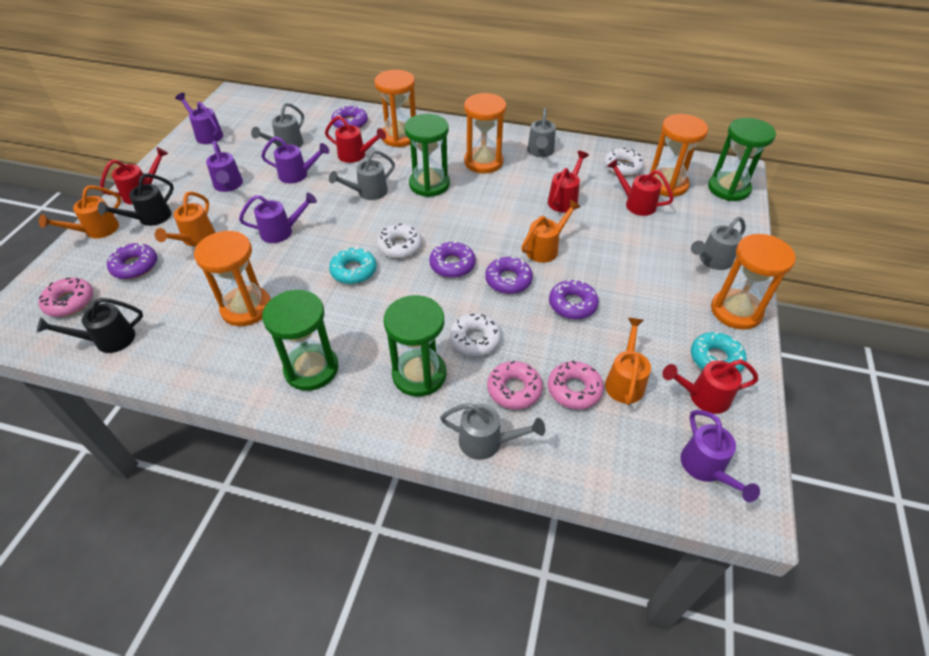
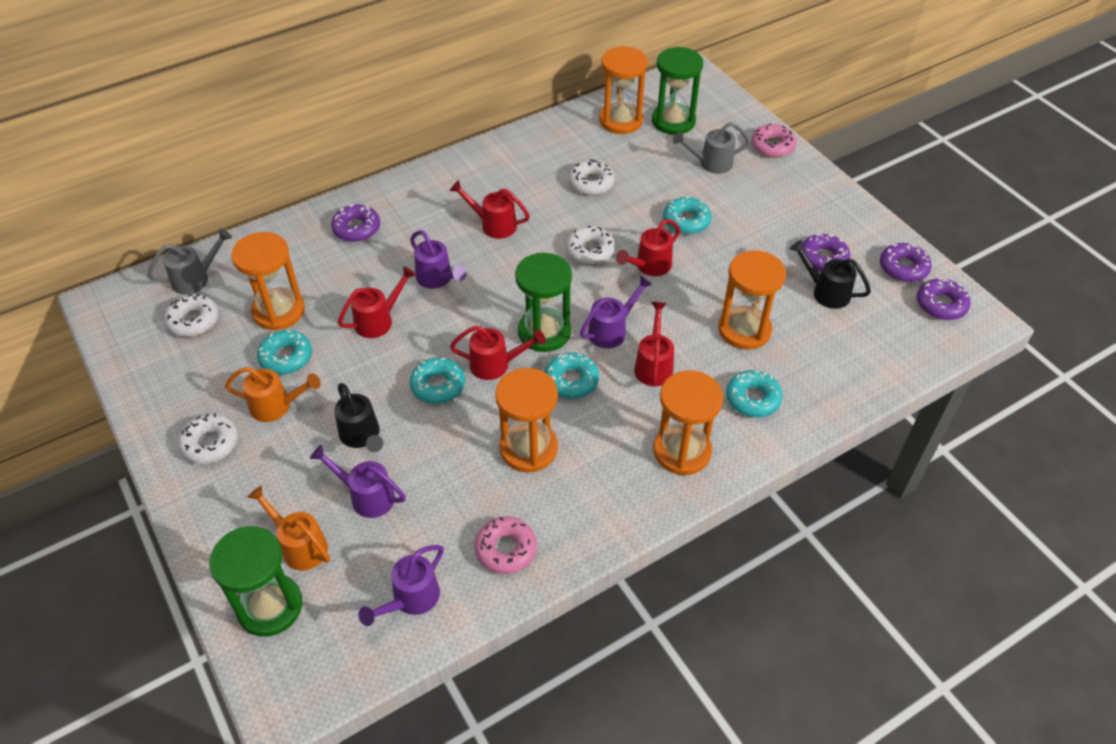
green hourglass: [262,290,338,391] [384,295,446,397] [404,114,450,197] [708,118,776,201] = 4 -> [209,526,303,637] [515,253,572,352] [652,47,703,135] = 3
grey watering can: [251,103,304,148] [329,150,395,200] [440,403,545,460] [527,108,556,157] [691,217,746,270] = 5 -> [147,228,232,294] [673,122,750,174] = 2
orange watering can: [39,185,121,238] [155,191,215,246] [521,200,581,263] [605,318,651,405] = 4 -> [225,367,321,422] [247,485,330,571] = 2
pink donut: [38,278,93,317] [487,361,543,410] [548,360,604,410] = 3 -> [475,517,537,574] [751,123,797,158] = 2
purple donut: [107,243,157,279] [331,105,368,129] [429,241,476,278] [485,257,533,294] [549,279,599,319] = 5 -> [331,204,380,242] [802,234,850,272] [880,243,932,282] [917,278,971,320] = 4
purple watering can: [175,93,223,144] [206,141,243,192] [239,192,317,243] [261,136,329,183] [680,410,760,502] = 5 -> [310,445,406,518] [358,545,444,626] [410,230,467,289] [580,276,653,348] = 4
turquoise donut: [329,248,377,284] [691,332,747,372] = 2 -> [257,330,312,375] [410,357,465,404] [545,353,599,399] [663,196,711,234] [726,370,783,417] = 5
white donut: [377,223,422,259] [450,313,501,356] [604,148,644,177] = 3 -> [164,294,218,337] [178,413,238,464] [566,226,615,265] [568,159,615,195] = 4

